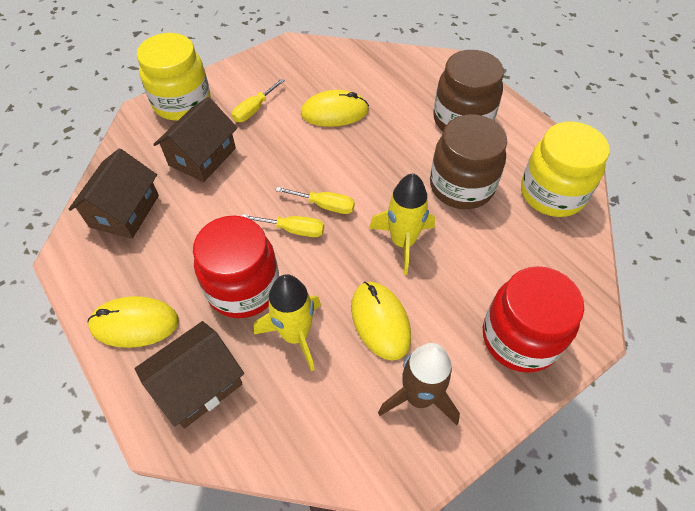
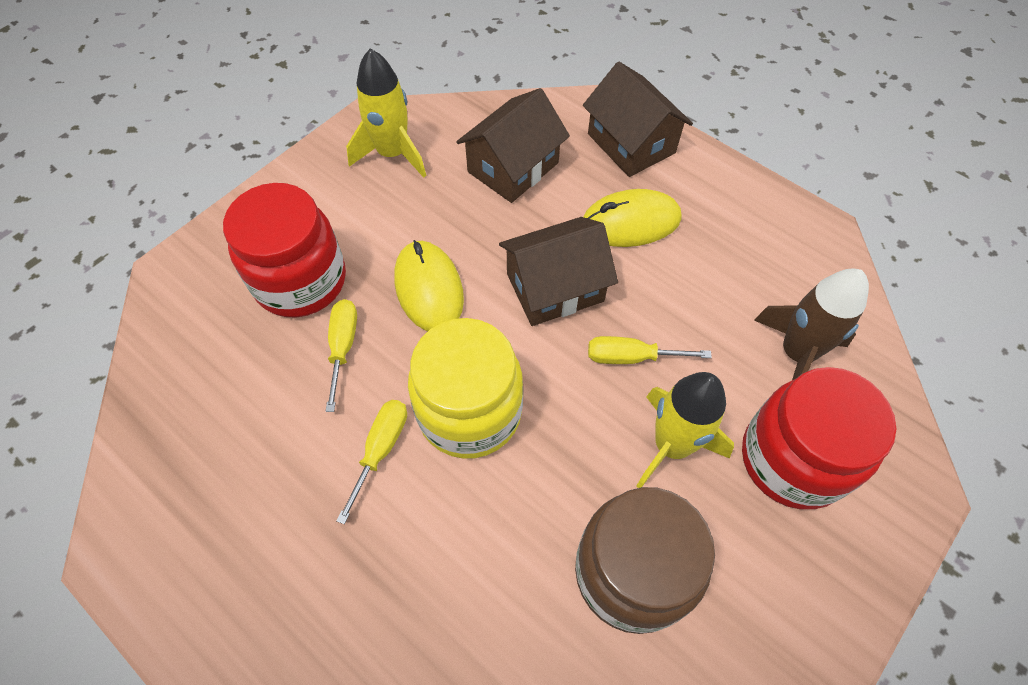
brown jar: [430,114,507,209] [433,50,504,131] = 2 -> [575,487,715,634] = 1
yellow jar: [137,33,210,121] [521,121,610,217] = 2 -> [408,318,523,459] = 1
yellow mouse: [88,296,179,348] [301,90,369,127] [351,282,411,361] = 3 -> [394,240,464,331] [583,189,681,247] = 2

